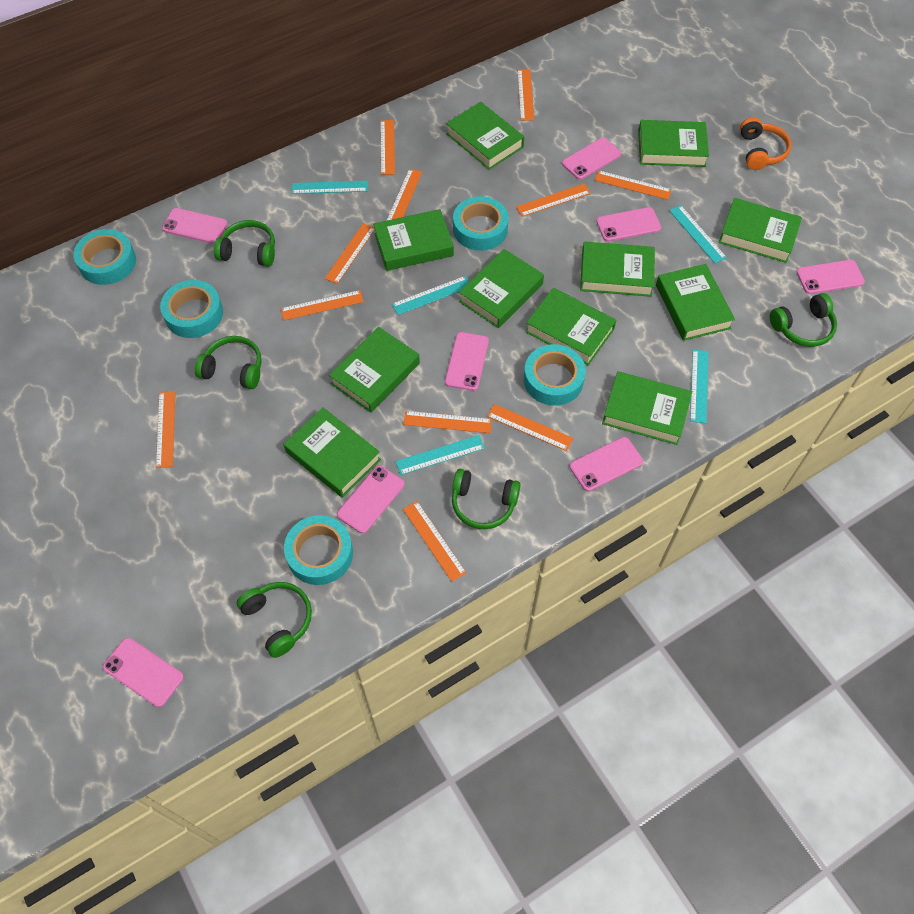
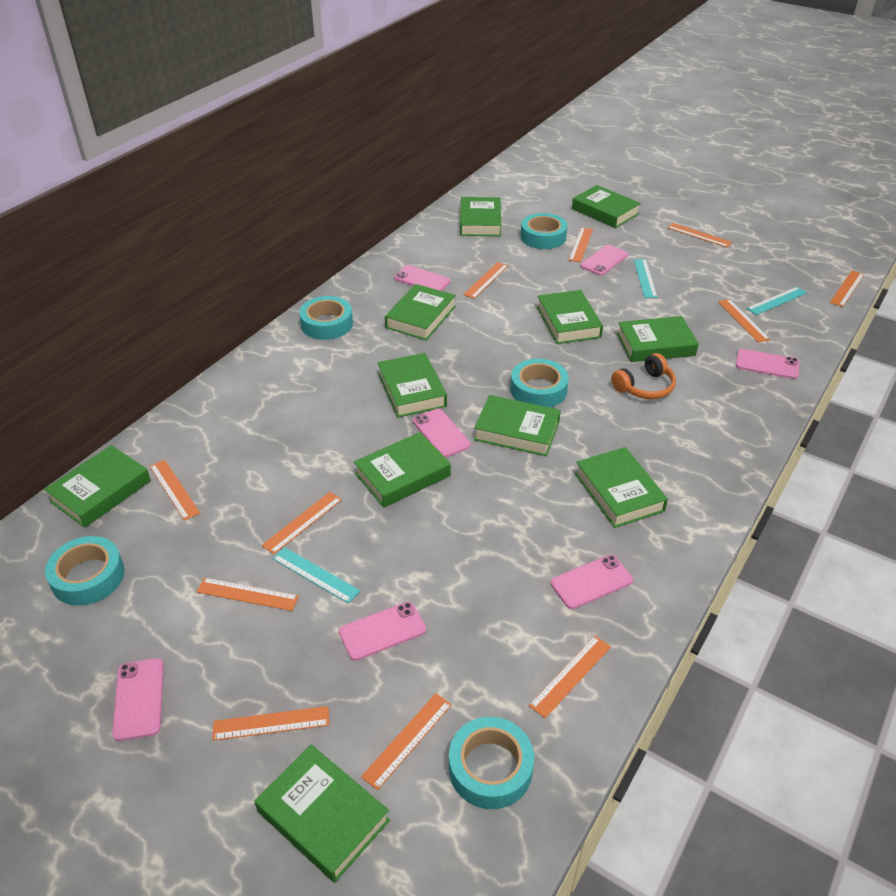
green headphones: [195,336,262,389] [214,220,275,267] [237,582,312,658] [452,469,521,529] [770,293,837,347] = 5 -> none = 0
pink phone: [103,638,184,707] [162,208,228,244] [337,466,405,534] [445,332,489,391] [562,138,621,180] [570,437,643,491] [596,207,661,242] [796,260,865,294] = 8 -> [112,658,164,741] [339,602,426,661] [394,265,451,291] [413,408,471,458] [551,555,633,609] [580,245,628,275] [736,349,799,379] = 7
turquoise ruler: [291,181,368,194] [392,276,469,315] [395,435,485,475] [669,205,727,263] [690,349,709,423] = 5 -> [272,547,360,604] [634,259,657,298] [747,287,807,315] = 3

